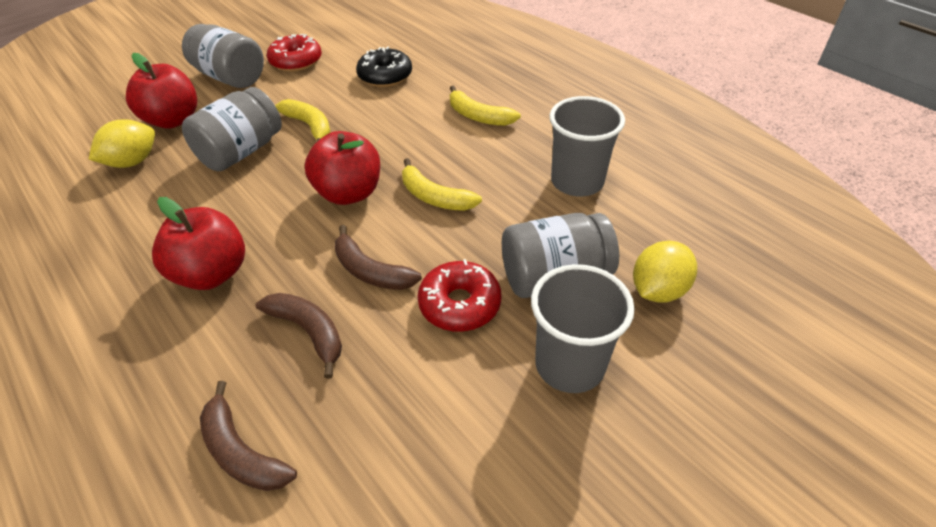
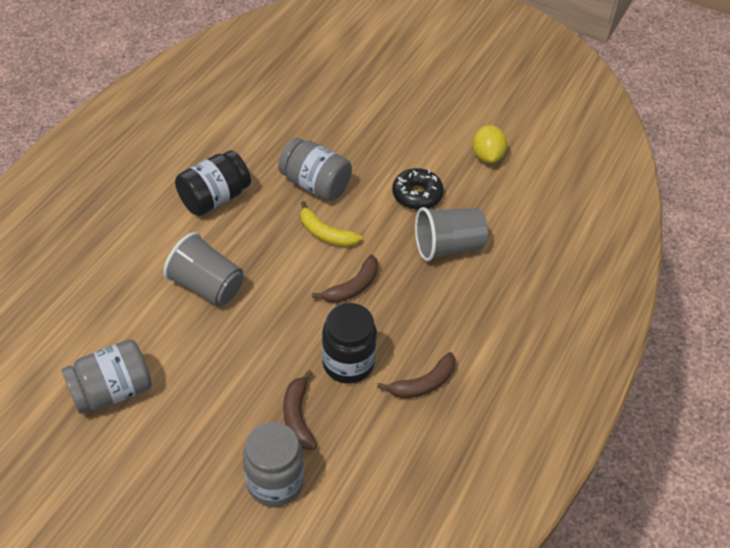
black jar: none = 0 -> [175,150,251,216] [322,303,377,384] = 2
red apple: [126,53,197,129] [152,197,245,290] [305,131,380,205] = 3 -> none = 0
red donut: [267,34,322,72] [417,259,501,332] = 2 -> none = 0
yellow banana: [275,99,331,142] [402,158,482,211] [450,85,521,126] = 3 -> [301,201,362,247] = 1
yellow lemon: [89,119,155,168] [633,241,697,303] = 2 -> [472,125,507,163] = 1

